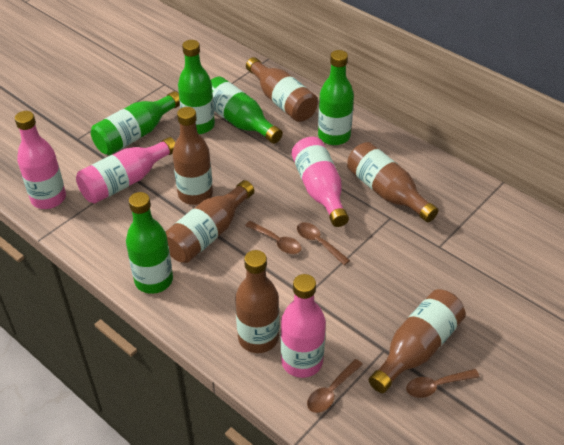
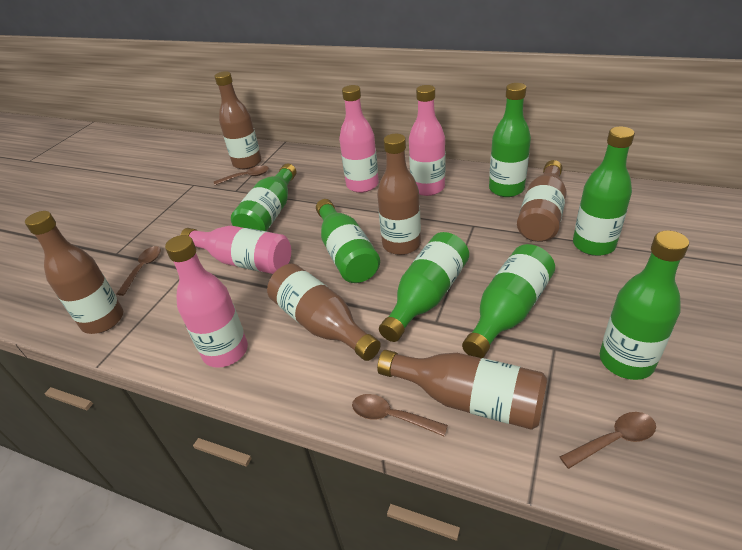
green bottle: [91,91,180,155] [126,192,173,294] [178,40,215,134] [211,77,283,144] [318,50,354,145] = 5 -> [231,163,296,231] [316,199,380,283] [379,232,469,342] [462,244,555,358] [489,83,531,197] [573,126,635,256] [600,230,689,380] = 7

